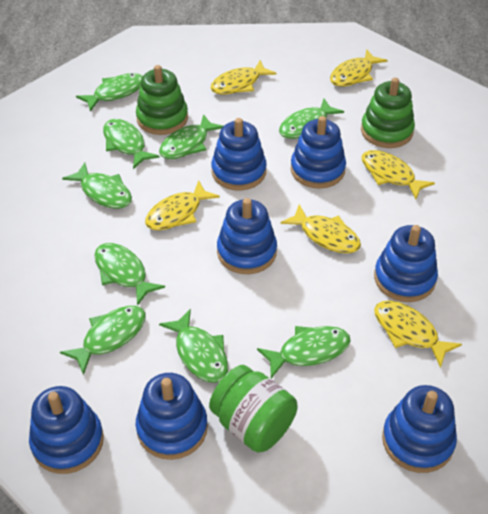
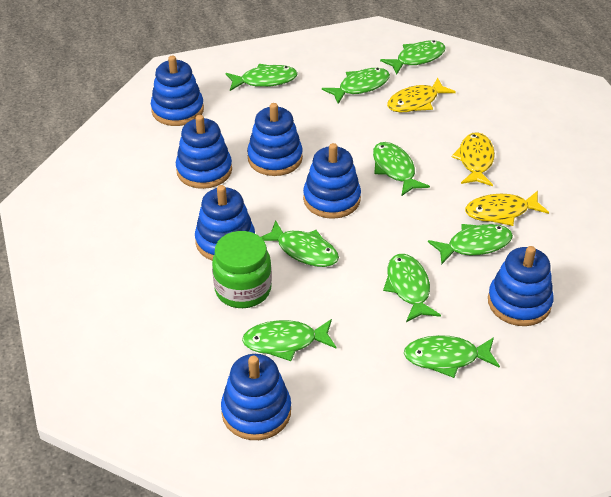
green stacking toy: [136,65,188,135] [361,78,415,148] = 2 -> none = 0
yellow fish: [145,180,220,230] [211,60,277,95] [281,204,361,253] [330,49,388,87] [362,150,435,199] [374,301,462,368] = 6 -> [387,78,456,112] [452,132,495,186] [465,191,549,226] = 3

